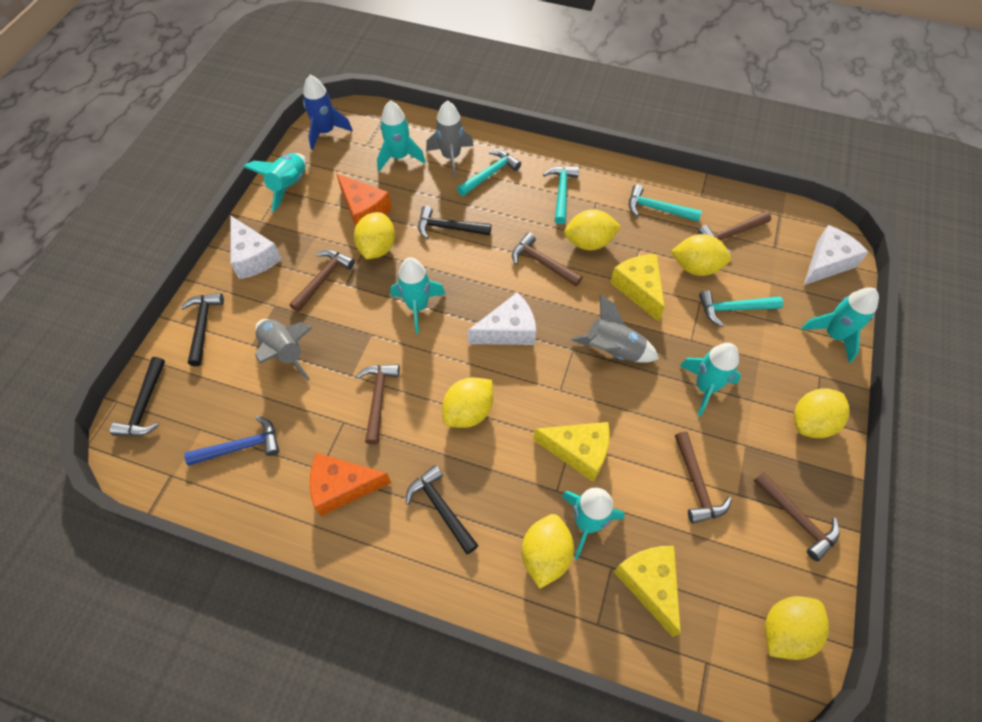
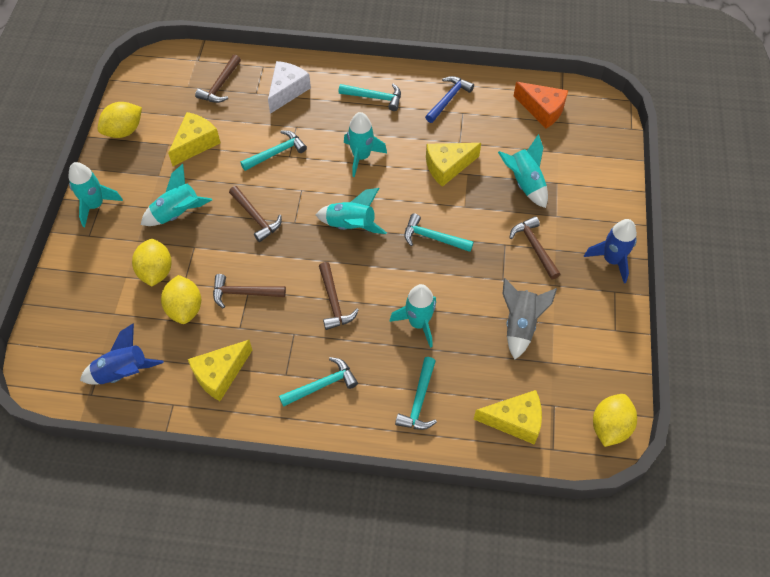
black hammer: [110,357,165,436] [181,293,224,366] [406,465,478,554] [418,206,491,239] = 4 -> none = 0
blue rocket: [303,75,353,150] = 1 -> [80,323,164,384] [584,219,637,283] = 2
brown hammer: [289,250,355,312] [356,364,400,445] [512,232,583,286] [675,432,732,524] [698,211,771,253] [754,472,840,561] = 6 -> [195,55,241,103] [213,274,286,309] [229,186,282,242] [319,262,359,330] [509,216,560,279] = 5
grey rocket: [255,319,312,381] [426,101,473,178] [571,295,659,363] = 3 -> [503,278,557,359] = 1
orange cheese: [310,453,391,516] [337,174,392,227] = 2 -> [514,82,568,129] = 1
turquoise hammer: [457,150,521,196] [543,166,579,224] [629,184,702,222] [699,290,783,327] = 4 -> [240,130,307,171] [279,357,358,407] [339,83,401,111] [395,357,437,430] [404,214,474,252] = 5
white cheese: [230,215,282,279] [468,292,536,345] [804,225,868,285] = 3 -> [268,61,311,114] = 1
yellow cheese: [533,422,610,482] [610,254,665,322] [614,546,681,637] = 3 -> [168,112,220,166] [188,340,252,401] [426,143,481,187] [474,390,542,444] = 4
yellow lemon: [354,212,395,259] [442,377,493,428] [522,514,574,589] [564,209,621,250] [671,234,731,276] [765,596,829,660] [794,389,850,438] = 7 -> [98,102,142,138] [132,239,172,286] [161,275,201,324] [593,394,637,447] = 4

